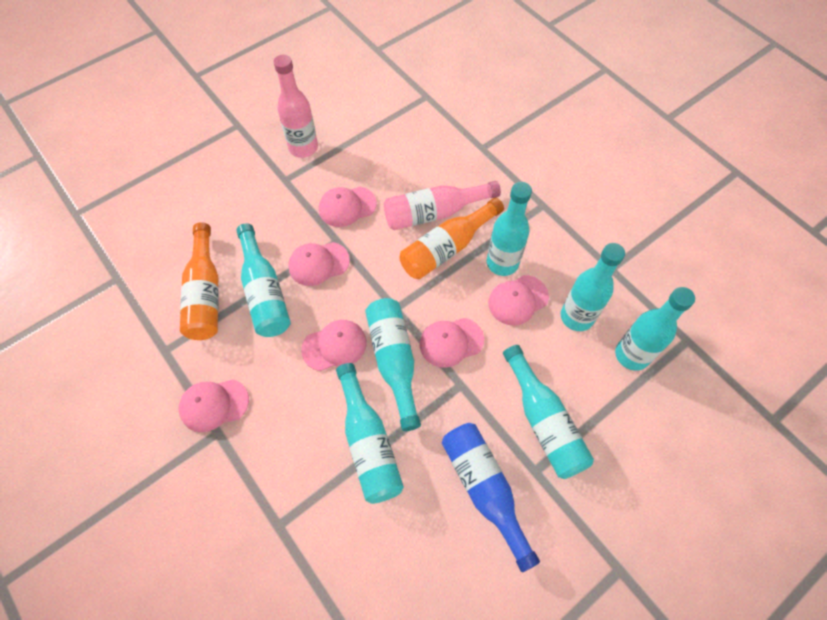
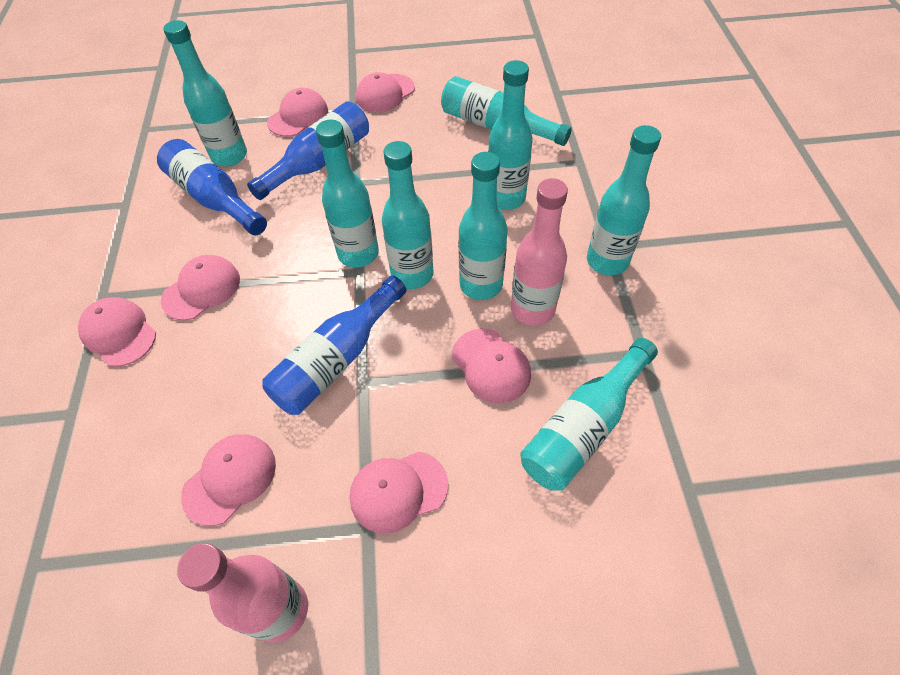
blue bottle: [442,423,540,572] = 1 -> [157,139,267,236] [247,101,369,200] [262,276,407,415] = 3
orange bottle: [180,222,219,340] [400,198,504,279] = 2 -> none = 0
pink cap: [179,379,249,432] [288,242,350,286] [301,320,367,371] [319,187,377,227] [420,318,484,368] [488,275,549,326] = 6 -> [78,297,156,367] [161,255,240,320] [181,434,276,526] [267,88,328,137] [350,452,448,533] [356,72,415,112] [452,329,531,403] = 7
turquoise bottle: [236,223,291,337] [336,363,404,504] [365,298,421,431] [487,182,532,276] [503,345,594,479] [561,243,625,331] [615,287,695,371] = 7 -> [163,20,247,166] [316,120,379,268] [382,141,434,289] [441,76,572,146] [458,152,508,300] [488,60,533,210] [520,338,658,491] [587,125,661,275] = 8

